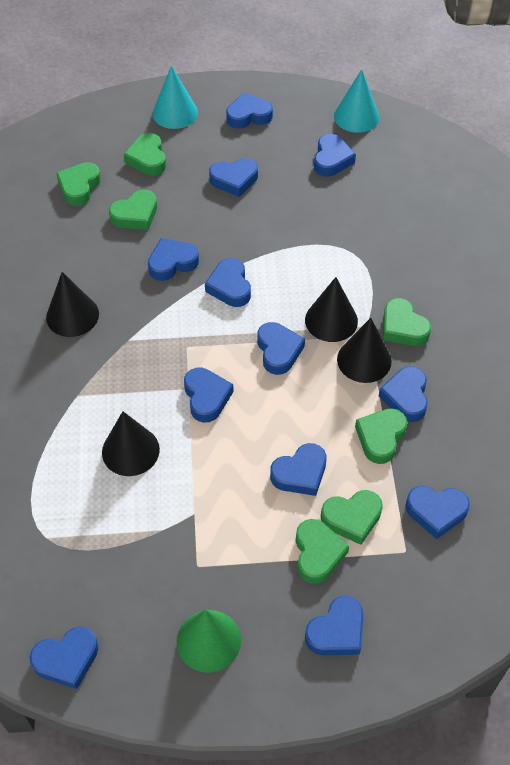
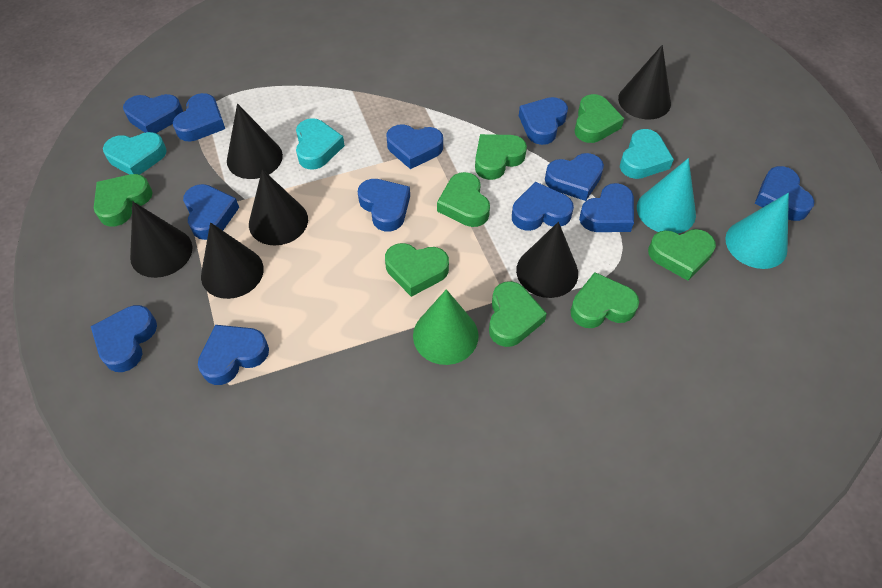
black cone: [46,272,99,337] [102,411,160,476] [305,277,358,342] [337,318,391,383] = 4 -> [130,202,192,278] [201,222,264,299] [227,103,283,179] [249,169,308,246] [516,222,578,298] [618,45,671,119] = 6
green heart: [56,162,101,206] [109,190,157,230] [124,133,166,176] [296,519,349,584] [321,490,383,545] [355,408,408,464] [383,298,431,346] = 7 -> [94,174,153,227] [385,243,449,297] [437,172,490,227] [475,134,527,180] [489,281,547,347] [571,272,639,328] [575,94,624,143] [648,229,716,281] = 8
turquoise heart: none = 0 -> [103,132,167,175] [296,118,345,170] [620,129,674,179] = 3

